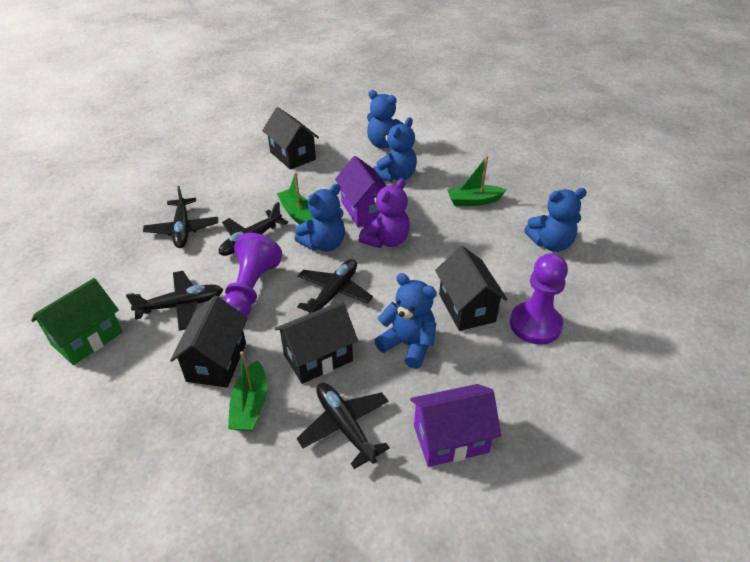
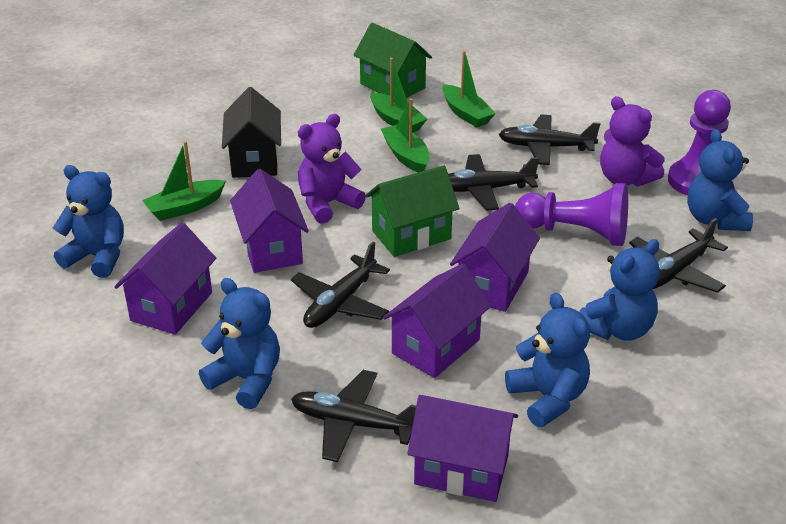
black house: [170,296,248,388] [262,107,319,170] [274,302,358,384] [435,246,508,331] = 4 -> [222,87,281,178] = 1
green boat: [228,351,267,431] [277,172,314,224] [447,156,507,206] = 3 -> [142,141,226,221] [370,58,427,132] [381,98,429,172] [442,51,496,128] = 4
green house: [31,278,122,365] = 1 -> [354,23,432,98] [365,165,460,257] = 2
purple house: [335,156,387,227] [410,384,501,467] = 2 -> [114,223,216,335] [230,169,309,273] [383,263,491,378] [407,395,518,502] [450,203,540,312] = 5
purple teddy bear: [359,178,410,248] = 1 -> [297,114,366,224] [600,96,664,186] = 2

